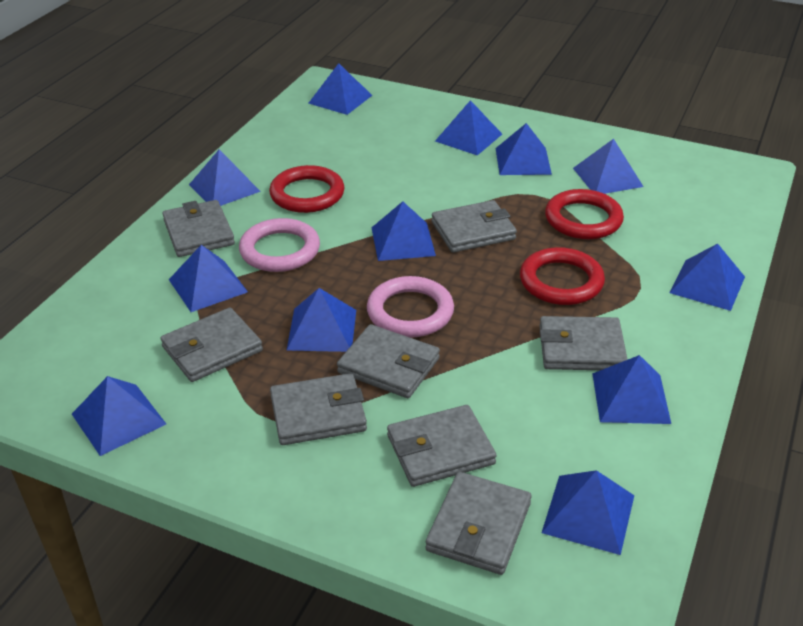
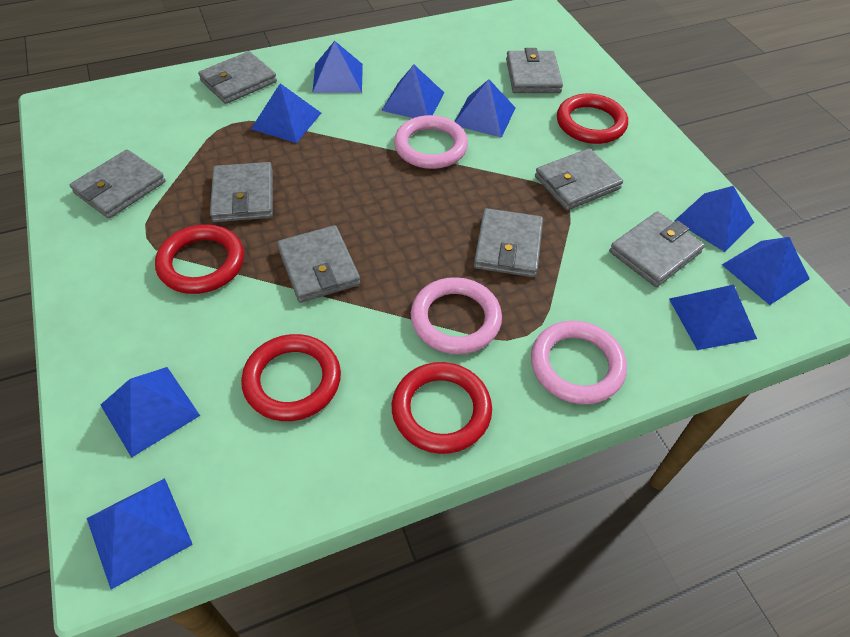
blue pyramid: [72,376,166,456] [169,245,248,312] [189,149,261,206] [286,288,356,352] [308,63,372,115] [372,201,436,261] [435,100,502,155] [495,123,552,175] [542,470,634,555] [573,139,644,194] [592,355,671,424] [669,243,745,311] = 12 -> [87,478,193,590] [101,367,200,458] [251,83,321,143] [312,41,363,93] [382,65,444,118] [455,79,516,138] [669,285,757,350] [674,186,754,252] [722,237,810,305] = 9
pink ring: [239,218,320,272] [367,276,454,338] = 2 -> [394,115,468,169] [411,277,502,354] [531,321,627,404] = 3
red ring: [269,165,344,213] [520,247,605,305] [545,189,624,239] = 3 -> [155,224,244,294] [241,334,341,421] [392,362,492,454] [557,94,628,144] = 4

